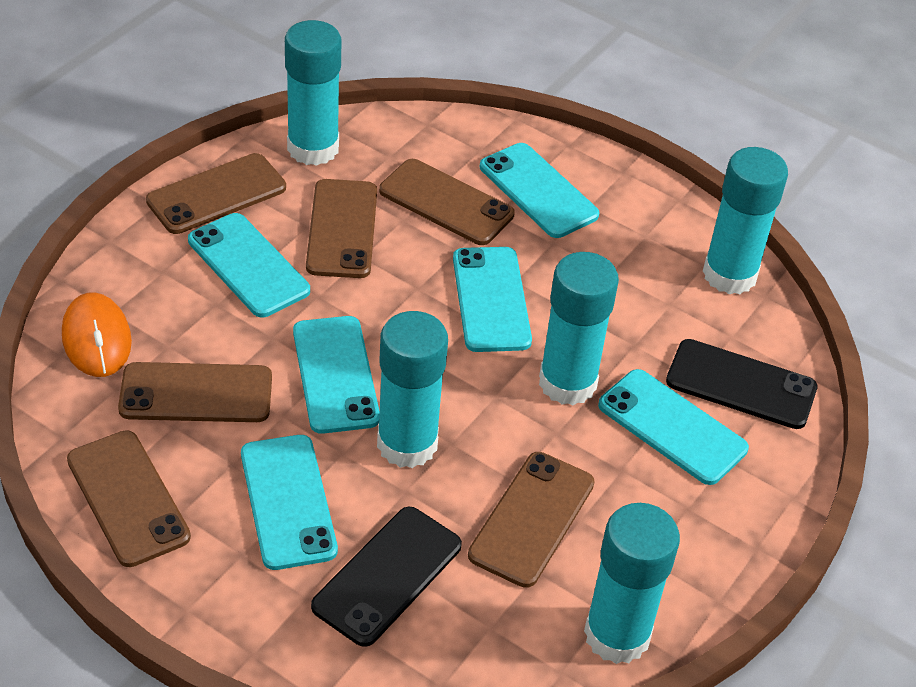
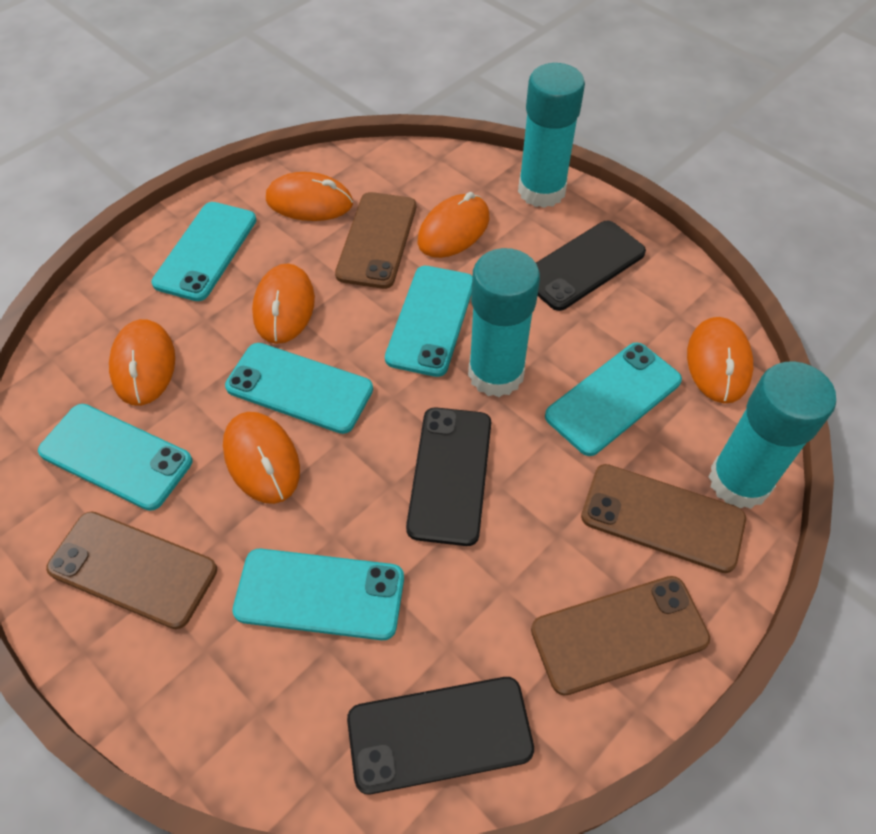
black phone: [311,507,462,647] [666,339,818,429] = 2 -> [347,677,534,794] [406,407,491,546] [536,221,646,311] = 3
brown phone: [67,430,191,567] [118,362,272,422] [146,153,286,234] [306,179,377,278] [379,159,515,245] [468,452,595,588] = 6 -> [46,511,217,629] [335,192,416,289] [531,576,710,696] [581,464,746,573] = 4
orange mouse: [62,292,132,377] = 1 -> [109,319,175,406] [223,412,300,504] [252,263,315,344] [266,172,353,221] [418,192,489,258] [687,317,753,403] = 6
turquoise glue stick: [285,20,341,166] [377,311,448,468] [539,252,619,406] [584,503,680,664] [703,147,788,294] = 5 -> [468,248,540,397] [518,63,585,208] [708,361,836,509] = 3

